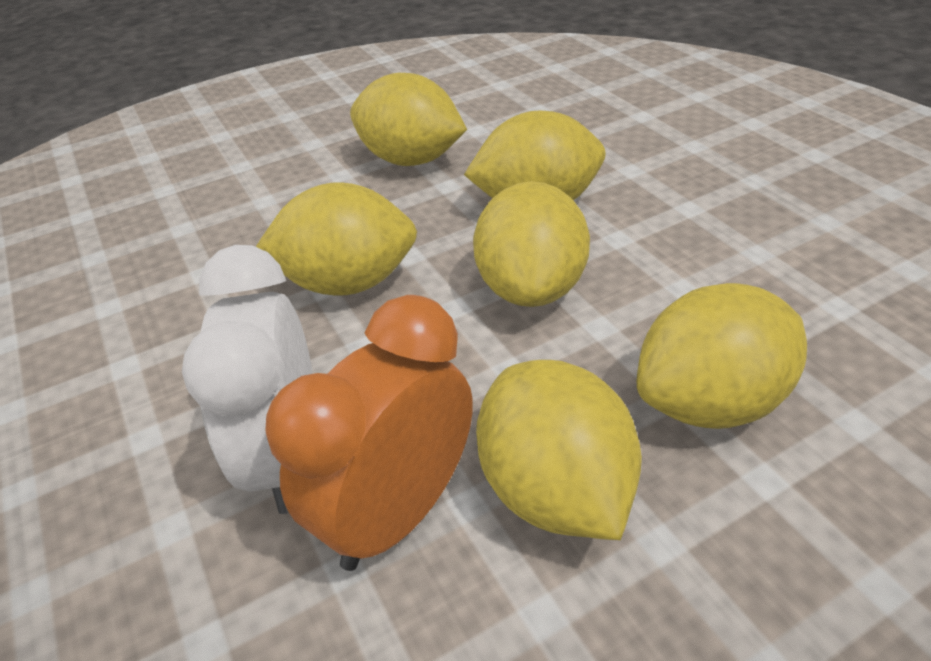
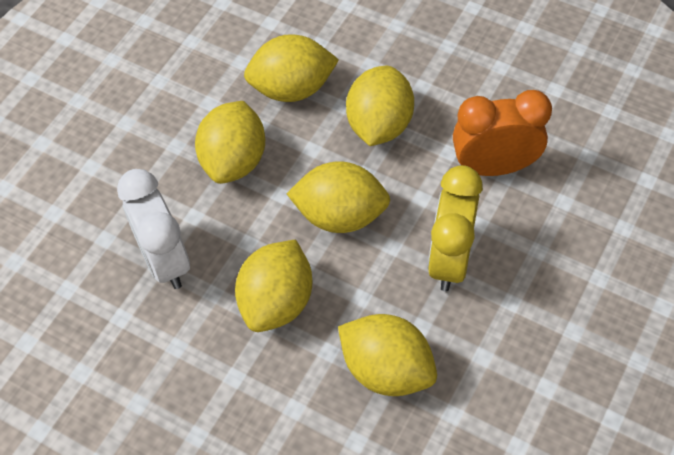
yellow clock: none = 0 -> [428,165,483,292] = 1

